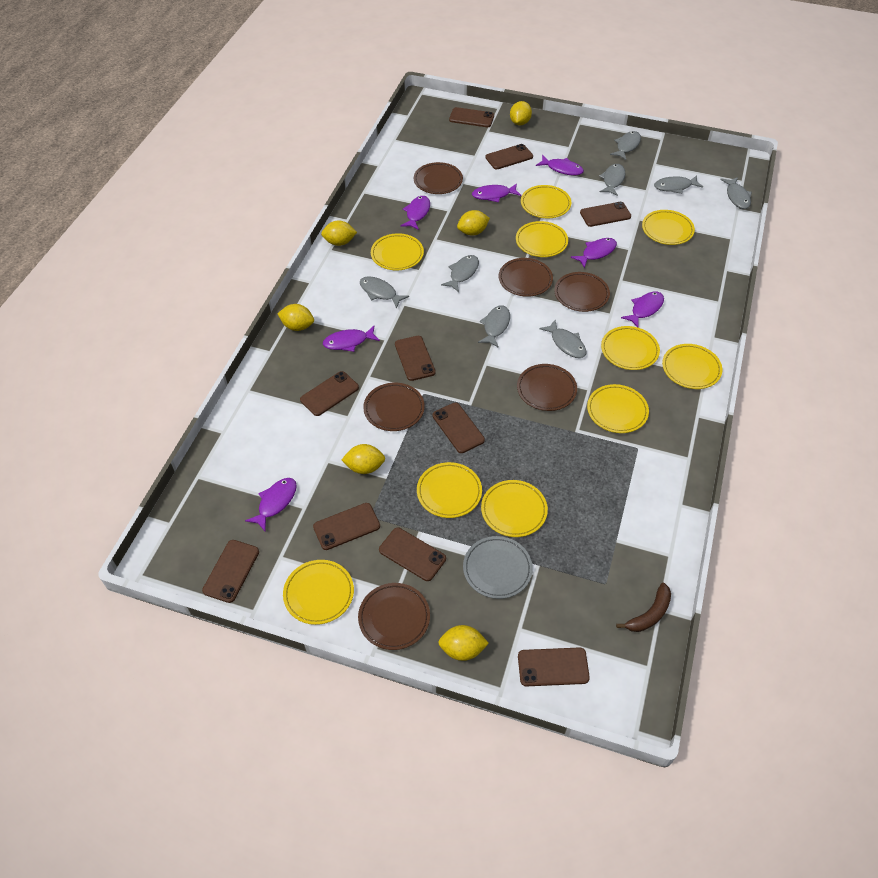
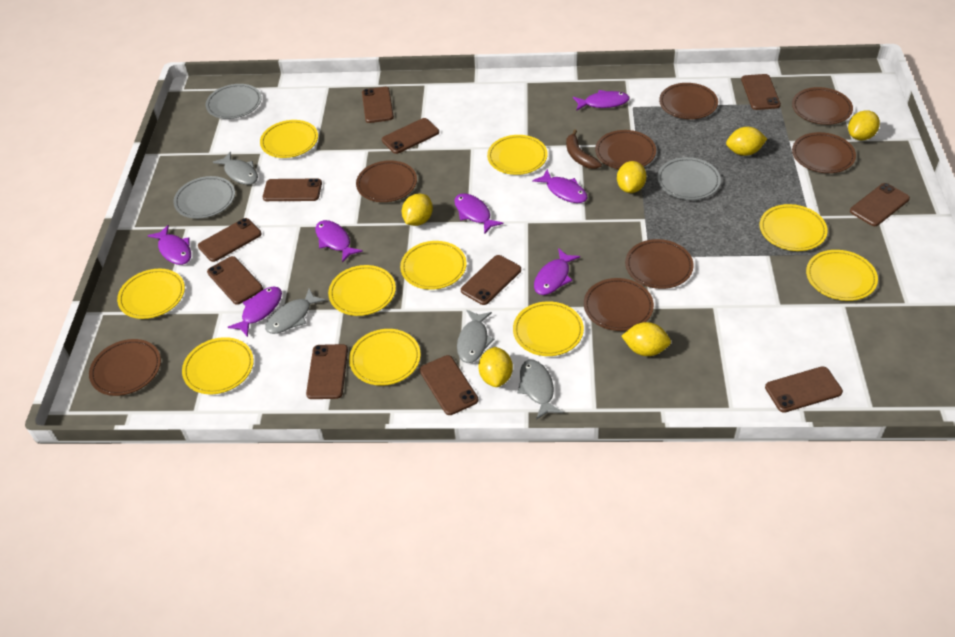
brown phone: [202,540,259,603] [300,371,359,416] [313,503,380,550] [379,527,446,581] [395,336,436,381] [433,403,485,453] [449,107,494,127] [485,144,533,169] [518,647,590,686] [580,202,631,227] = 10 -> [198,218,262,262] [207,256,263,305] [263,178,322,201] [306,344,348,399] [362,87,394,123] [382,118,439,154] [420,355,478,415] [461,255,521,305] [741,74,781,110] [765,366,843,413] [850,183,910,226] = 11
brown plate: [358,583,430,650] [363,383,425,431] [414,162,463,194] [499,258,553,297] [517,364,577,411] [554,272,610,312] = 6 -> [89,339,161,396] [356,160,417,202] [584,278,654,331] [595,130,656,169] [625,239,694,289] [659,83,718,119] [792,87,853,125] [792,132,856,173] = 8
grey fish: [360,276,409,309] [441,255,479,292] [478,305,510,348] [539,319,587,358] [599,164,625,196] [610,131,641,160] [654,175,703,194] [720,177,752,209] = 8 -> [213,152,258,185] [265,289,326,334] [457,310,495,363] [517,360,563,420] = 4
grey plate: [463,536,533,599] = 1 -> [173,176,235,219] [206,84,262,119] [657,157,721,200] = 3

